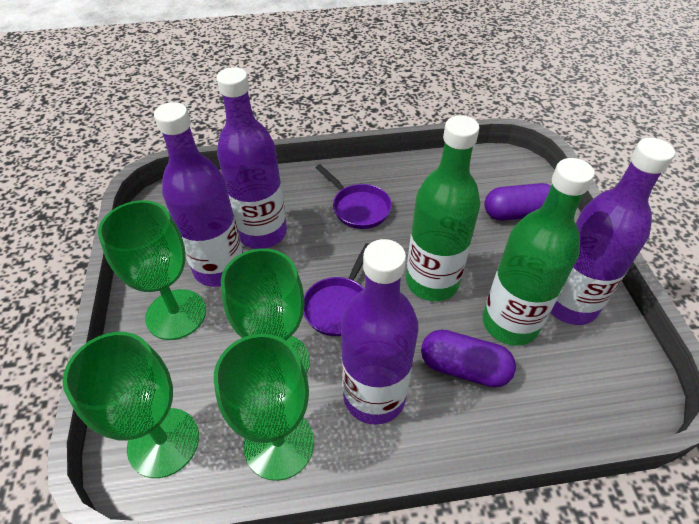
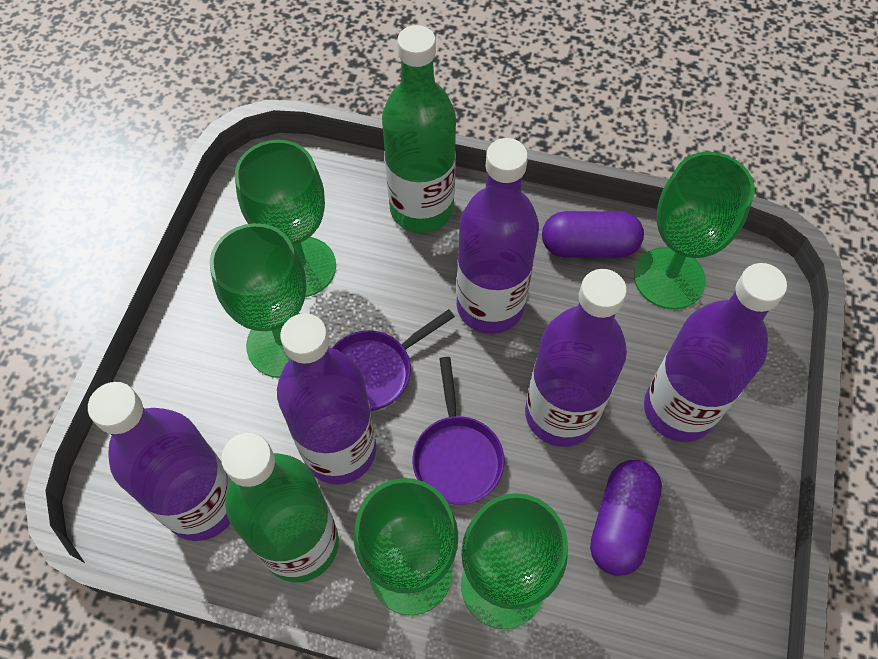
green goblet: [62,332,199,478] [98,200,206,340] [214,334,314,481] [221,248,310,374] = 4 -> [210,223,306,378] [235,140,336,297] [354,478,458,615] [461,493,568,629] [634,152,755,309] = 5
purple bottle: [154,102,243,287] [216,67,287,249] [341,239,418,425] [551,138,675,325] = 4 -> [88,382,231,541] [277,313,376,484] [456,138,539,334] [525,269,627,447] [644,263,787,442] = 5

